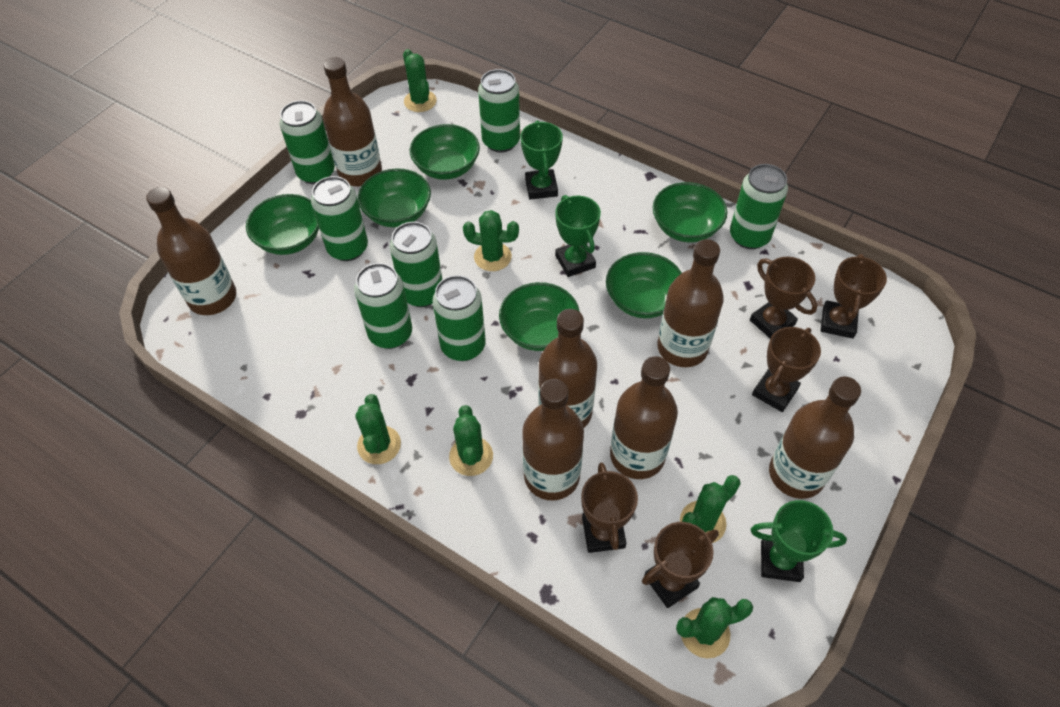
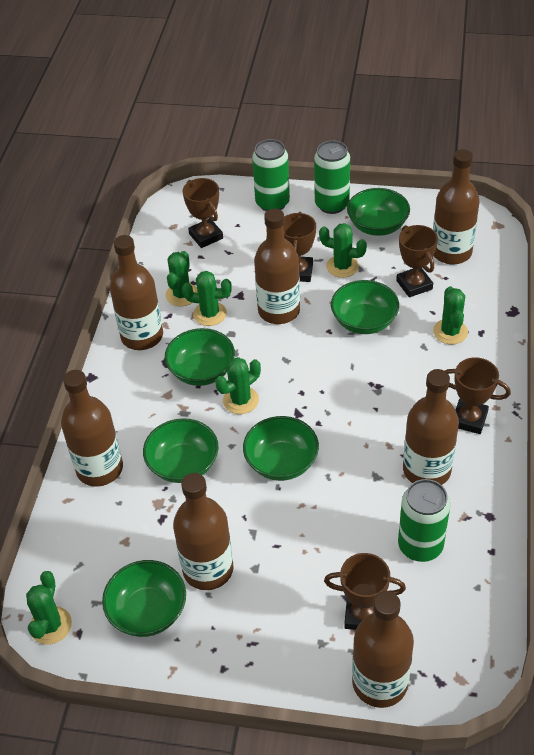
green can: [280,100,335,184] [311,176,368,261] [354,263,412,349] [390,222,442,307] [432,275,486,361] [478,69,520,153] [730,164,788,249] = 7 -> [252,139,290,212] [314,140,350,214] [398,479,450,562] = 3
green trophy: [520,121,563,199] [555,195,601,277] [751,500,847,582] = 3 -> none = 0

